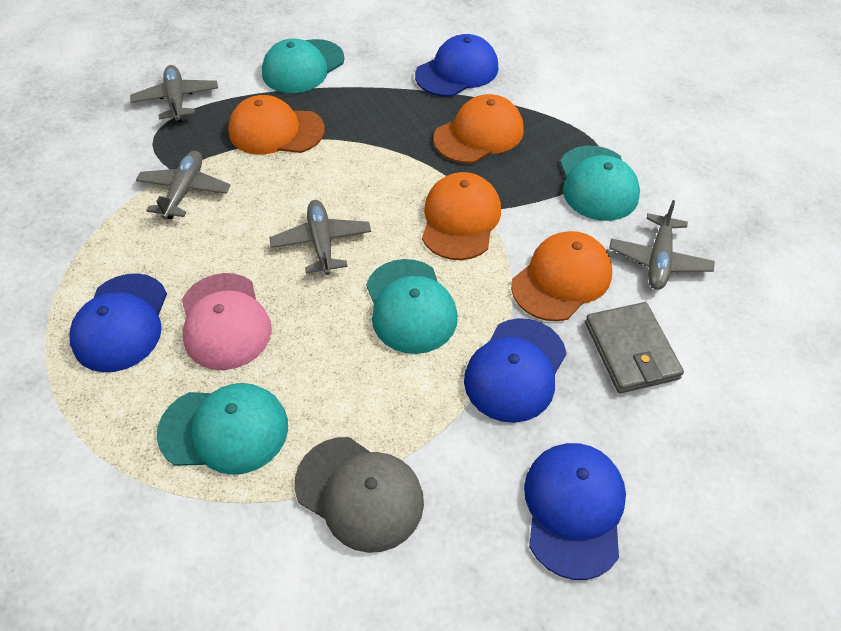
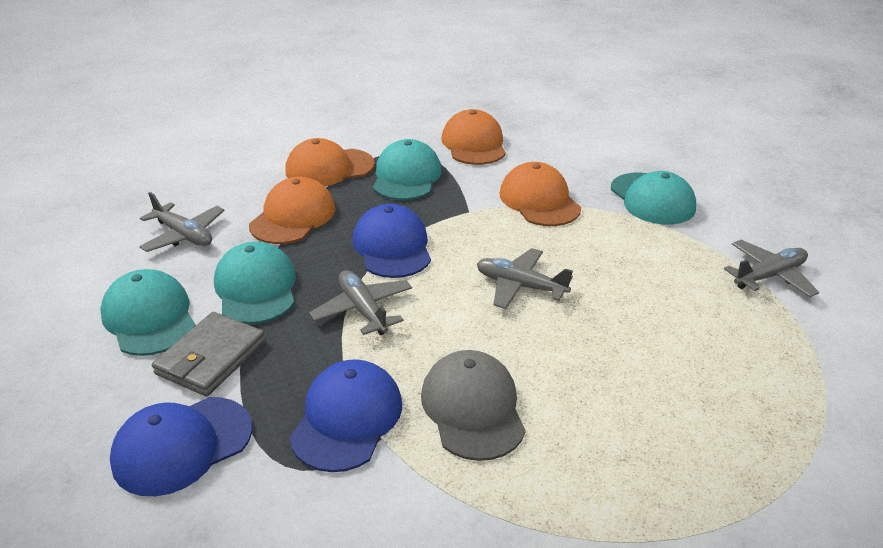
blue cap: [69,273,167,372] [415,34,499,97] [464,318,567,423] [524,443,626,580] = 4 -> [110,397,252,496] [290,359,402,472] [353,204,431,278] = 3
pink cap: [182,273,272,370] = 1 -> none = 0

